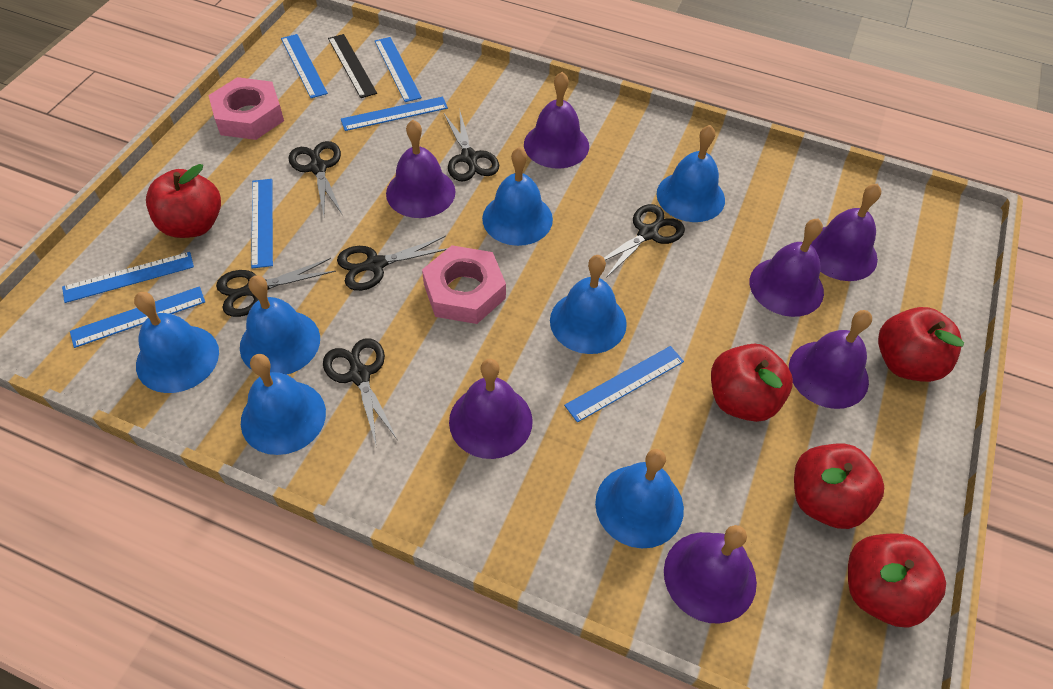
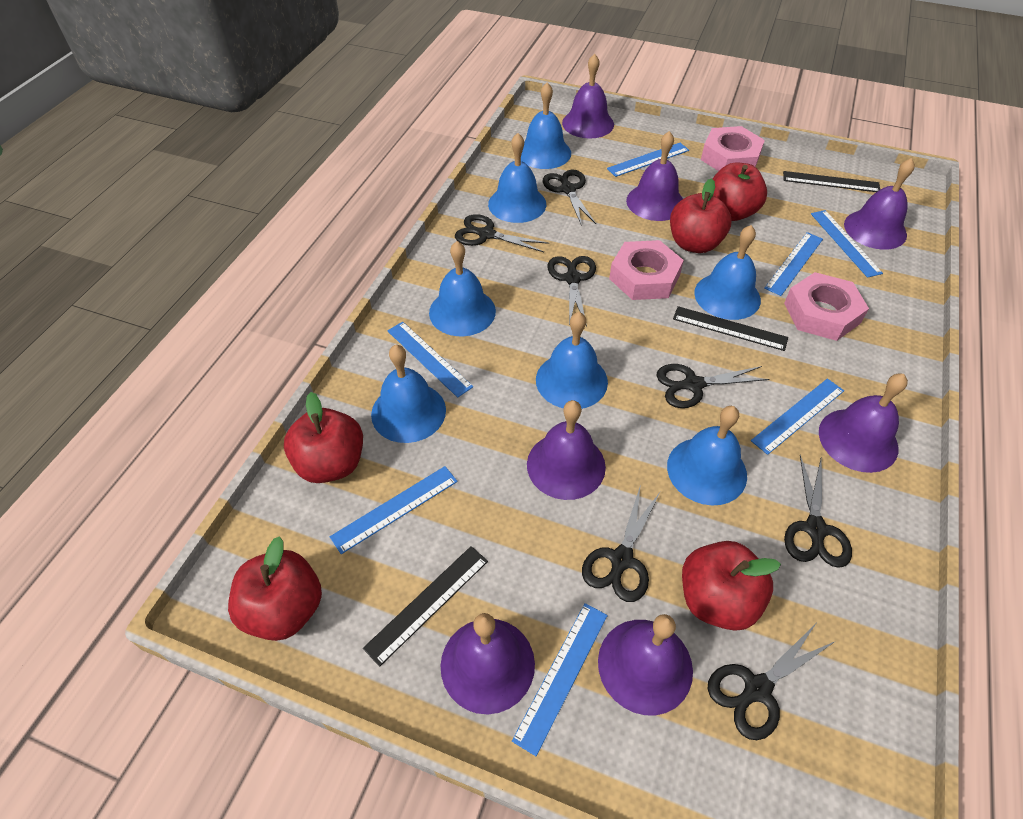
black ruler: [328,34,377,98] = 1 -> [363,546,488,667] [673,306,788,351] [783,171,880,192] = 3
black scissors: [216,258,336,317] [289,141,342,216] [323,338,397,444] [337,236,448,291] [444,112,499,181] [604,204,685,278] = 6 -> [455,214,549,252] [542,170,596,226] [548,256,596,327] [582,484,661,602] [656,364,770,408] [708,624,836,740] [784,455,852,568] = 7
pink nut: [208,77,284,140] [422,245,506,324] = 2 -> [609,240,684,300] [701,126,765,171] [784,272,869,341] = 3

